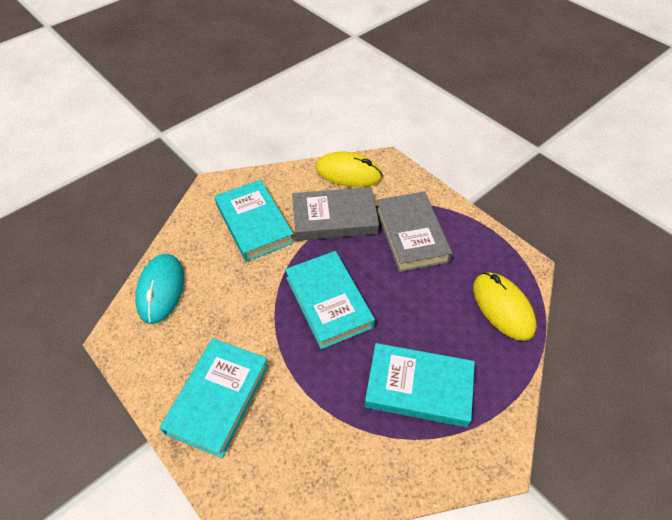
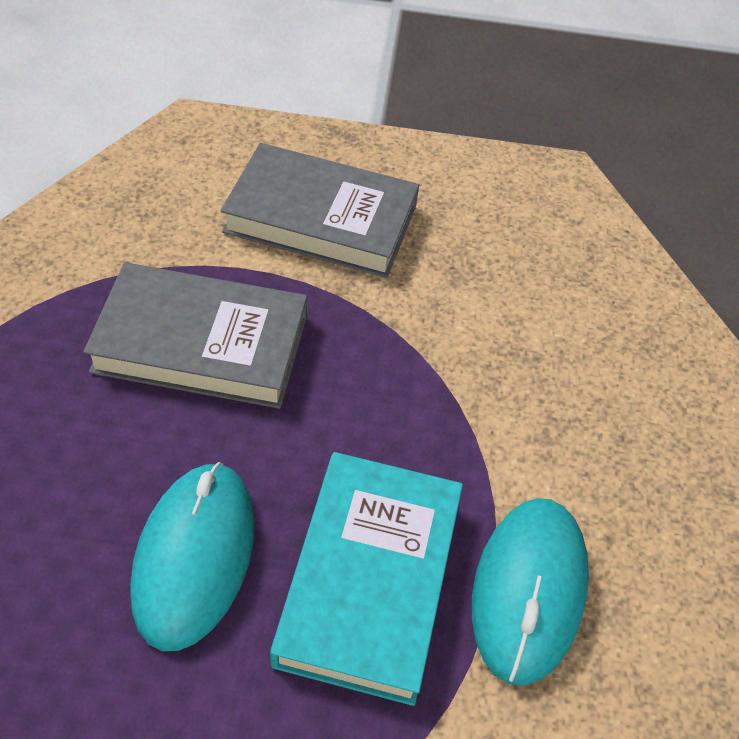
turquoise book: [160,338,269,458] [215,180,294,262] [285,251,375,349] [364,343,475,427] = 4 -> [270,452,463,706] = 1
turquoise mouse: [135,254,184,324] = 1 -> [130,462,254,651] [472,498,589,685] = 2
yellow mouse: [316,152,383,187] [473,272,537,341] = 2 -> none = 0

